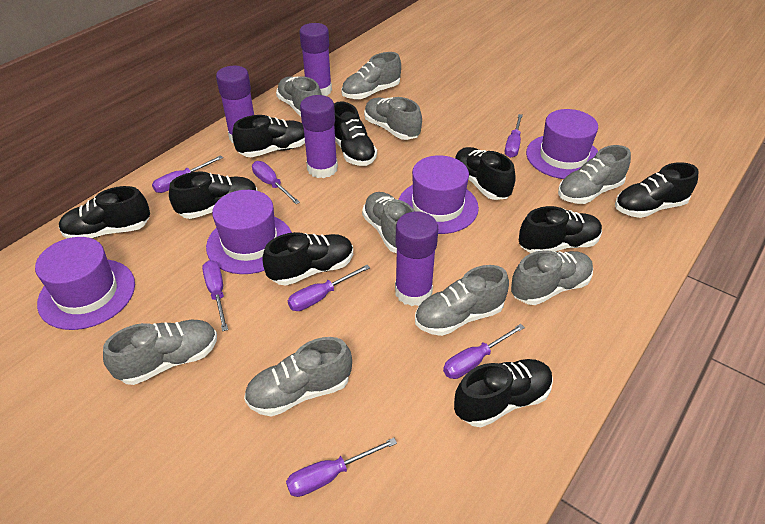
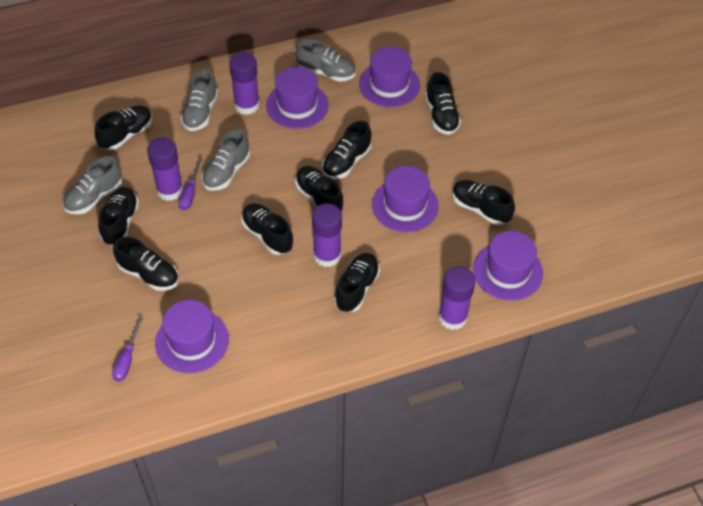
grey shoe: [103,320,217,385] [244,337,352,416] [276,76,322,116] [341,52,401,99] [362,192,415,253] [364,97,422,140] [415,265,509,336] [511,250,593,305] [558,145,631,204] = 9 -> [63,156,122,214] [180,69,218,131] [202,129,250,191] [296,39,355,82] = 4
purple hat: [35,237,135,330] [206,190,292,274] [398,155,479,234] [526,109,598,179] = 4 -> [155,300,229,373] [266,67,329,129] [359,47,420,107] [372,166,439,232] [473,231,543,301] = 5
purple screwdriver: [152,155,223,193] [202,260,228,331] [252,161,300,204] [286,438,397,497] [288,265,370,311] [443,324,525,379] [505,114,523,158] = 7 -> [112,317,143,381] [178,158,203,210] = 2

